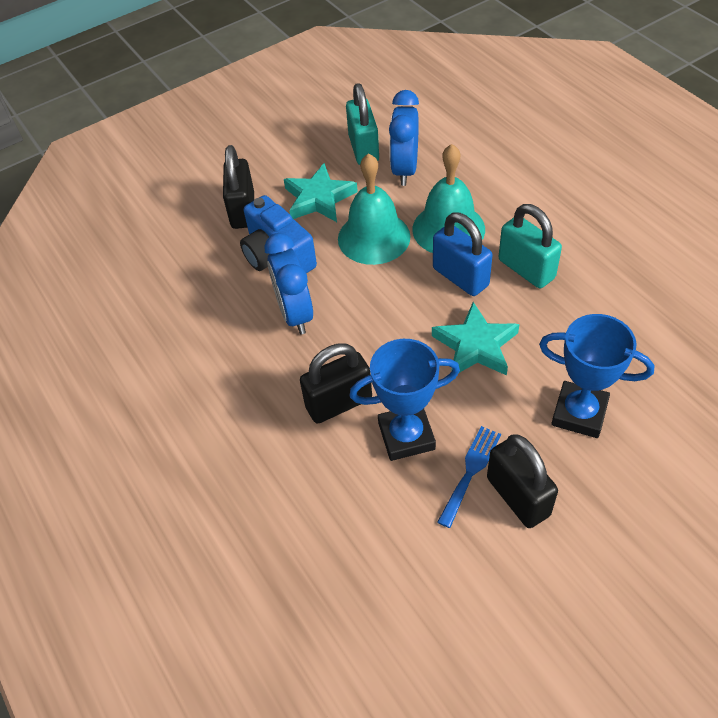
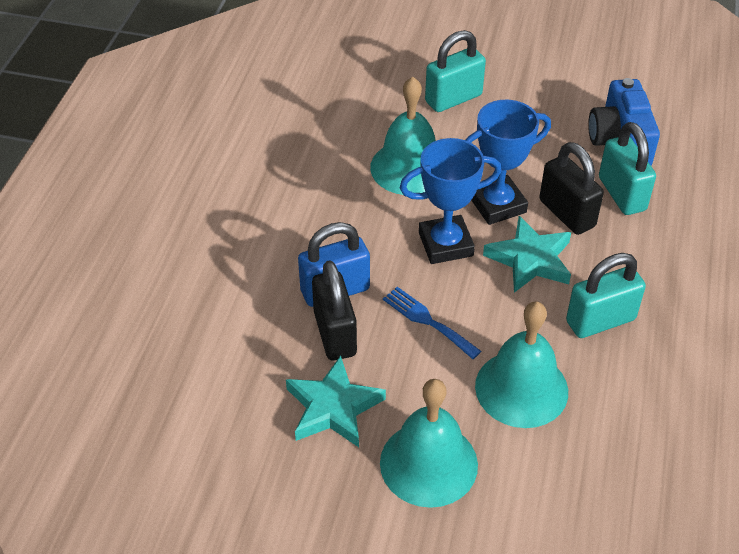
black padlock: [223,145,254,229] [300,343,372,424] [487,434,558,528] = 3 -> [312,260,357,361] [540,142,604,235] = 2
blue clock: [264,233,313,334] [389,90,419,186] = 2 -> none = 0
turquoise bell: [338,153,410,265] [412,144,485,253] = 2 -> [370,77,436,195] [380,379,478,508] [475,301,568,428] = 3
turquoise padlock: [346,83,379,165] [498,204,562,288] = 2 -> [425,30,486,112] [566,253,646,338] [599,122,656,215] = 3

